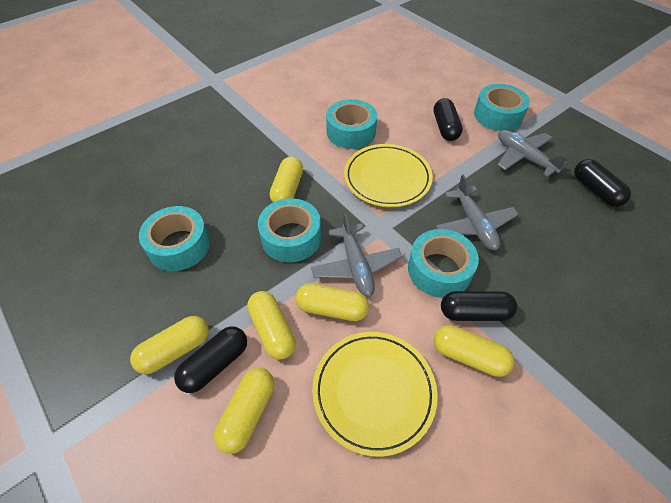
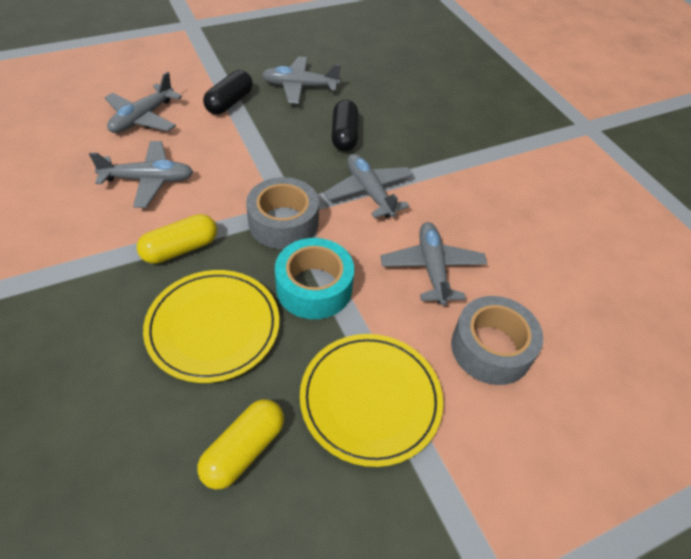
black capsule: [174,326,247,393] [434,98,463,141] [441,291,517,321] [574,159,631,207] = 4 -> [203,70,253,115] [332,100,359,151] = 2
grey plane: [311,212,403,297] [436,175,519,250] [497,130,568,177] = 3 -> [89,141,193,208] [104,72,182,133] [262,56,341,104] [324,154,414,218] [381,222,487,306] = 5
grey tape: none = 0 -> [246,177,319,249] [451,296,543,385] = 2
turquoise tape: [139,206,210,271] [258,198,321,262] [326,99,377,149] [408,229,479,298] [474,84,530,131] = 5 -> [275,238,354,319] = 1
yellow capsule: [130,316,209,374] [214,368,274,454] [247,291,296,360] [270,157,303,202] [295,284,369,321] [433,325,514,377] = 6 -> [137,214,217,264] [197,399,284,490] = 2

